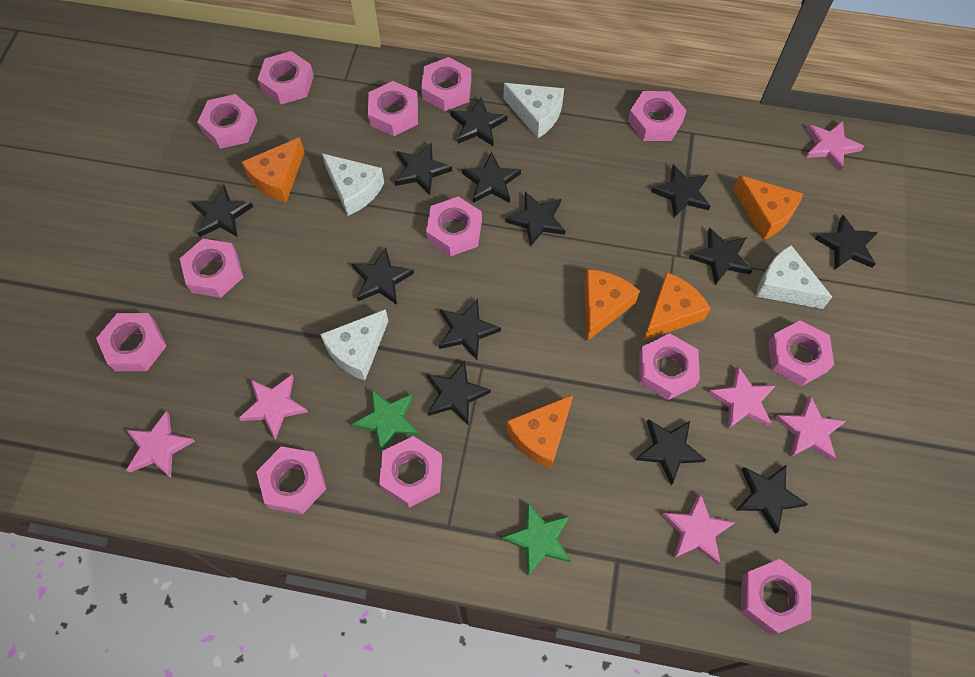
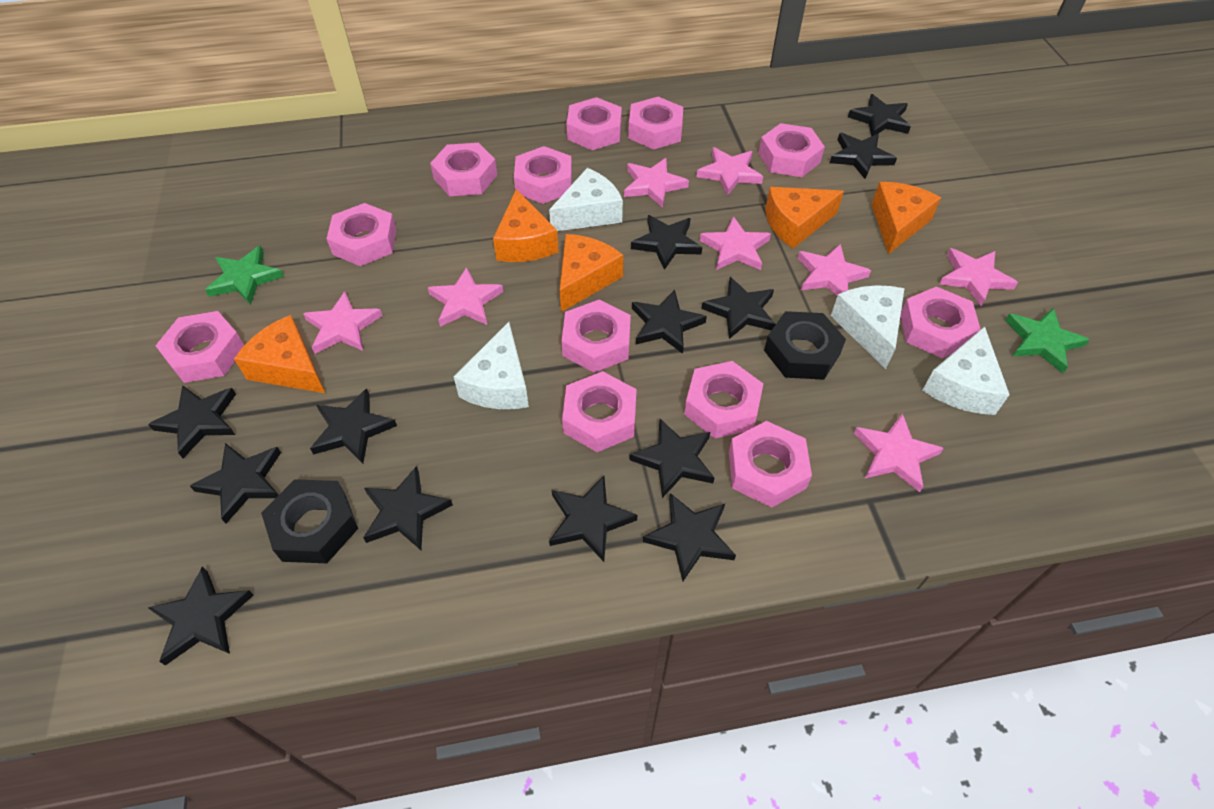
black nut: none = 0 -> [261,479,358,563] [764,311,846,380] = 2
pink nut: [96,313,167,371] [180,239,243,298] [197,94,258,149] [256,446,326,515] [257,51,314,104] [368,81,418,136] [379,436,442,507] [421,57,471,111] [426,196,482,257] [628,91,687,141] [639,334,700,400] [741,559,811,635] [768,320,834,386] = 13 -> [155,311,244,383] [327,203,397,266] [430,143,497,196] [514,146,572,204] [562,300,631,373] [562,371,637,452] [566,97,622,150] [628,97,683,150] [684,361,763,439] [729,421,812,508] [759,123,825,177] [900,287,981,358] = 12
pink star: [126,411,195,478] [239,375,308,440] [662,493,735,564] [708,366,775,429] [775,395,846,461] [805,121,864,171] = 6 -> [303,291,383,354] [428,267,503,327] [624,158,689,208] [696,147,763,196] [700,216,771,270] [798,244,871,296] [854,413,944,492] [940,248,1018,306] = 8

